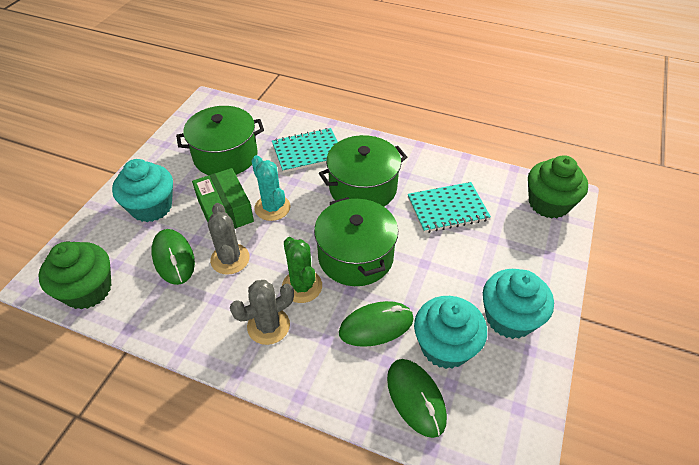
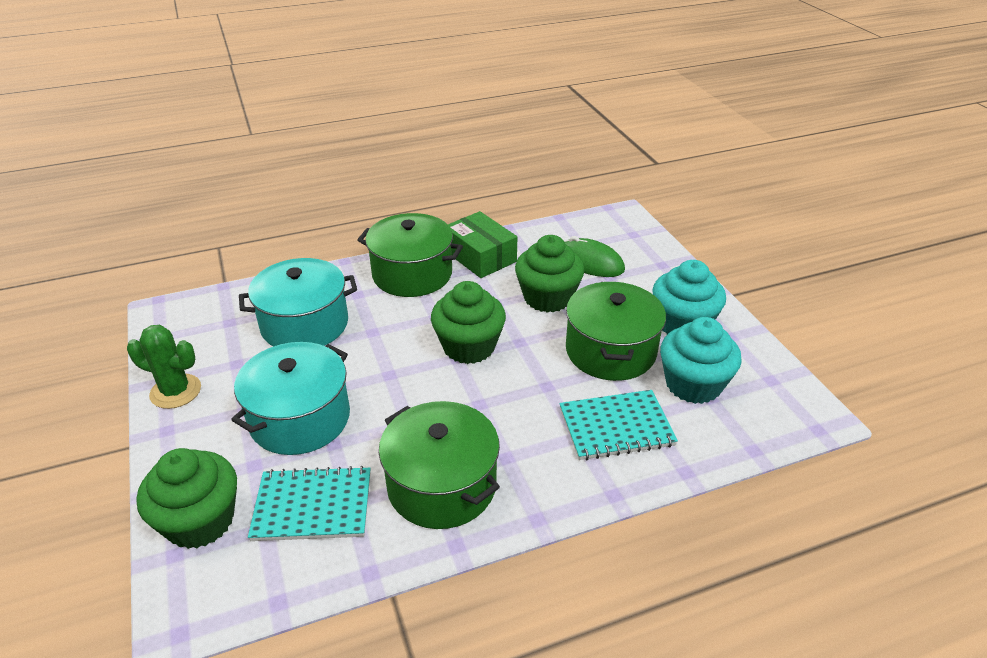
green cupcake: [38,242,111,310] [528,155,588,218] = 2 -> [137,448,237,549] [431,281,506,364] [515,235,584,313] = 3
green mouse: [151,229,195,285] [339,301,414,347] [387,359,447,438] = 3 -> [564,236,625,277] = 1
grey cactus: [208,203,250,275] [230,280,294,345] = 2 -> none = 0
turquoise cactus: [251,155,291,221] = 1 -> none = 0
turquoise cupcake: [112,159,173,222] [414,296,487,369] [483,269,554,339] = 3 -> [652,260,726,334] [660,317,742,404] = 2
turquoise pot: none = 0 -> [231,342,350,455] [239,258,357,346] = 2

